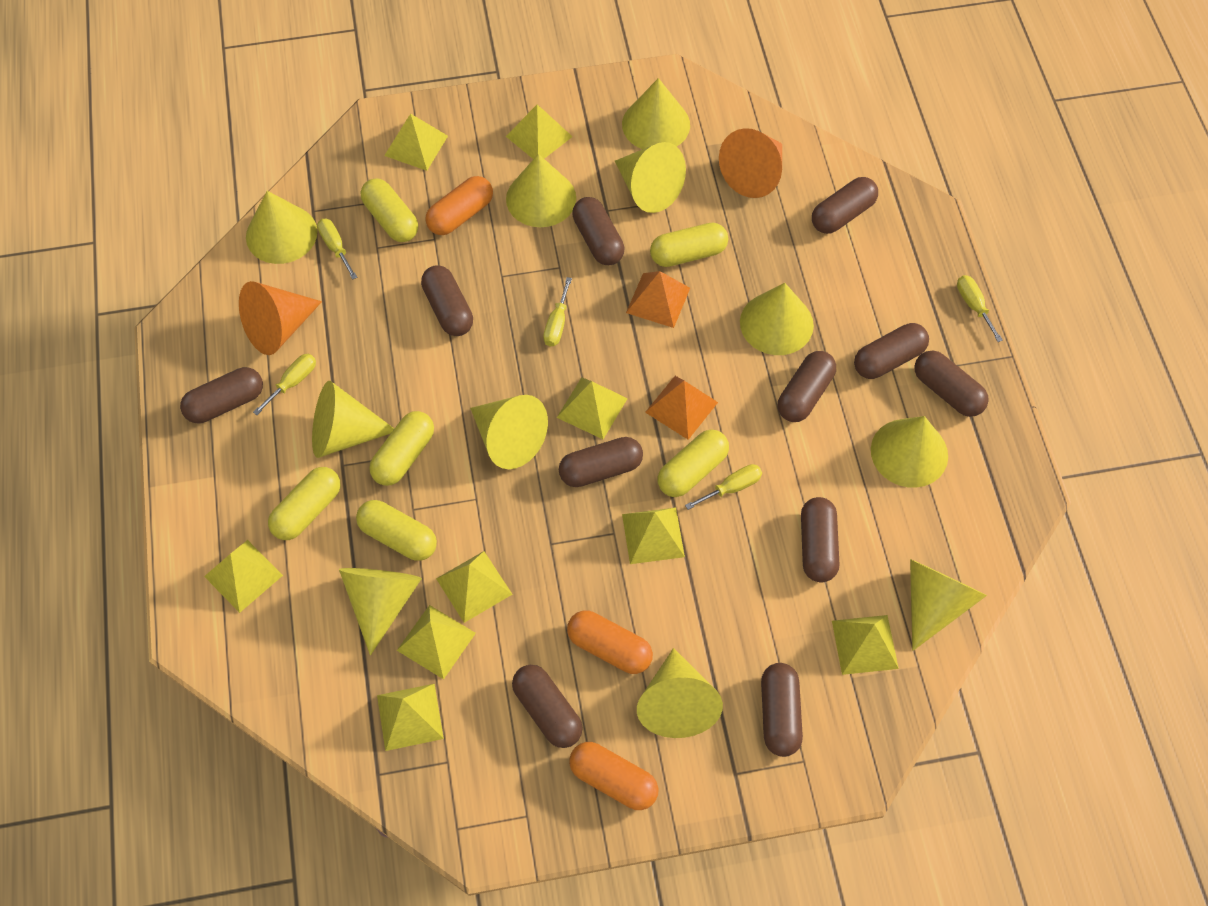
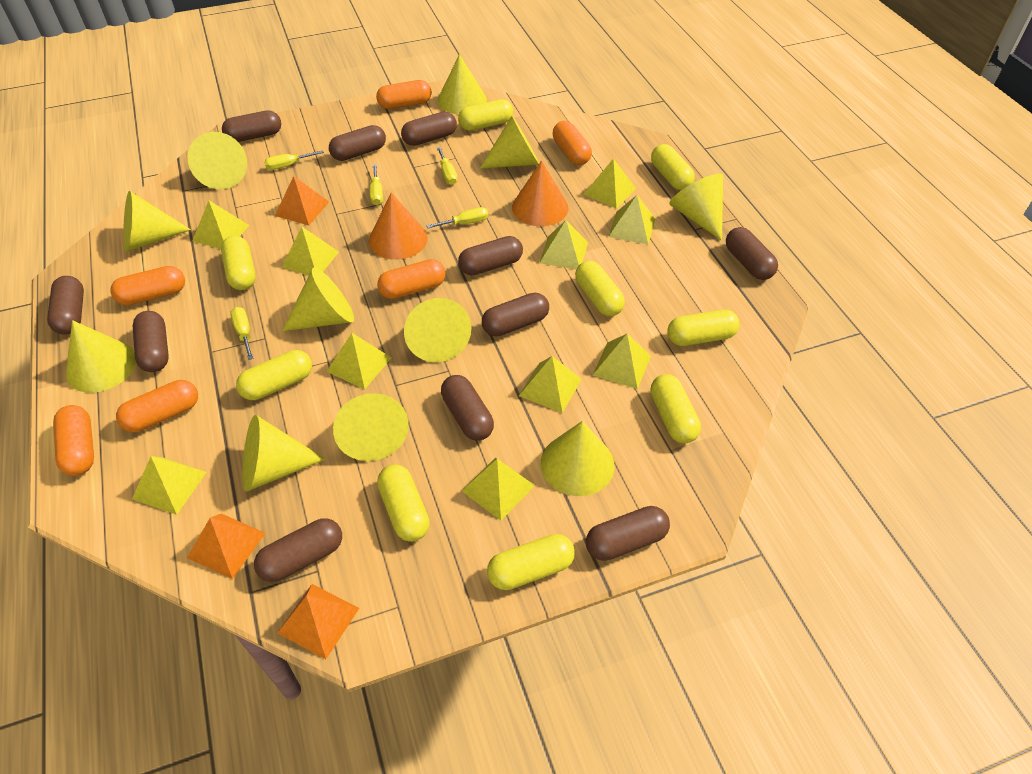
orange capsule: [425,176,493,235] [567,611,653,674] [569,742,658,810] = 3 -> [53,405,94,476] [110,266,185,305] [116,380,198,432] [376,80,432,109] [377,259,446,299] [553,121,592,165] = 6
orange pyramid: [626,271,690,328] [645,376,718,440] = 2 -> [187,513,265,579] [275,176,329,225] [278,584,359,659] = 3
yellow capsule: [268,467,341,540] [356,500,437,561] [361,178,418,242] [369,411,434,486] [650,223,728,267] [658,430,729,497] = 6 -> [221,236,256,290] [236,350,312,400] [377,464,430,542] [458,99,513,131] [487,534,575,590] [575,261,625,316] [650,374,701,443] [651,144,695,190] [667,310,740,346] = 9
yellow pyramid: [204,540,283,613] [377,684,444,751] [384,114,448,171] [397,605,476,679] [436,551,512,623] [506,104,573,159] [557,377,628,439] [622,507,685,564] [832,615,899,675] = 9 -> [132,456,207,515] [192,201,249,249] [282,227,339,276] [327,333,392,389] [462,457,535,521] [519,356,582,413] [539,220,588,270] [584,158,636,209] [593,334,651,389] [608,195,655,244] = 10

